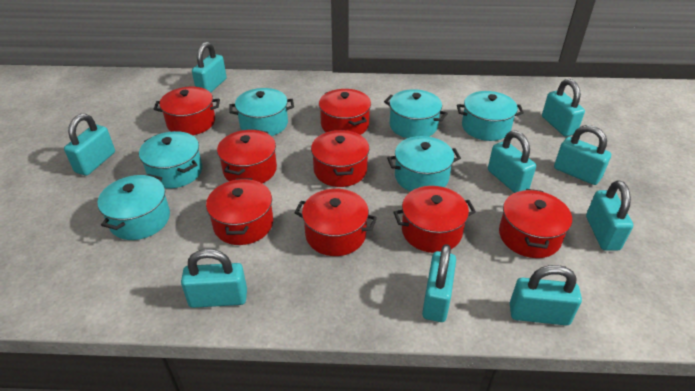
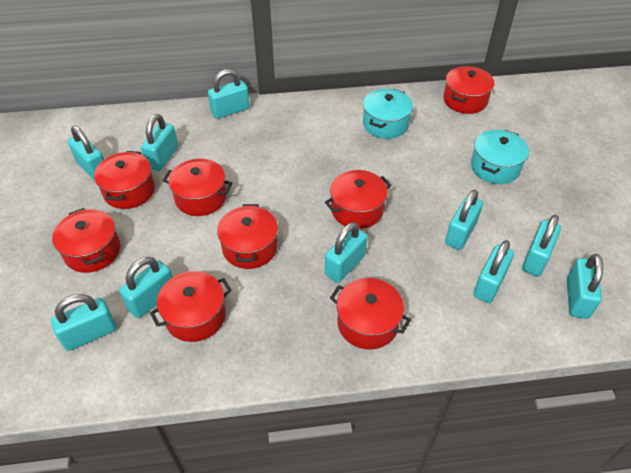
turquoise padlock: [64,114,115,176] [181,249,247,308] [192,42,226,93] [422,244,456,322] [488,131,536,193] [510,265,582,325] [542,79,585,137] [554,125,611,185] [586,180,633,251] = 9 -> [51,294,116,351] [68,126,104,181] [119,257,173,318] [141,114,178,171] [208,69,250,119] [325,222,367,283] [445,190,483,250] [473,240,514,303] [522,215,561,277] [567,254,603,319] = 10
turquoise pot: [98,174,170,240] [139,131,202,189] [229,88,294,136] [384,89,448,138] [387,136,461,192] [457,91,524,141] = 6 -> [363,89,413,139] [471,130,529,184] = 2

